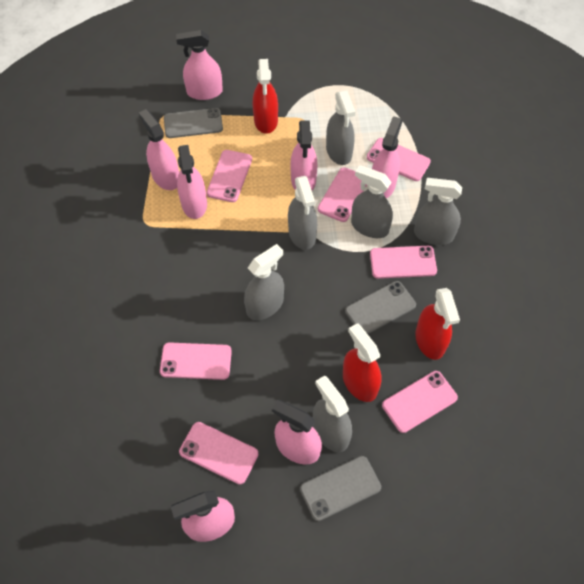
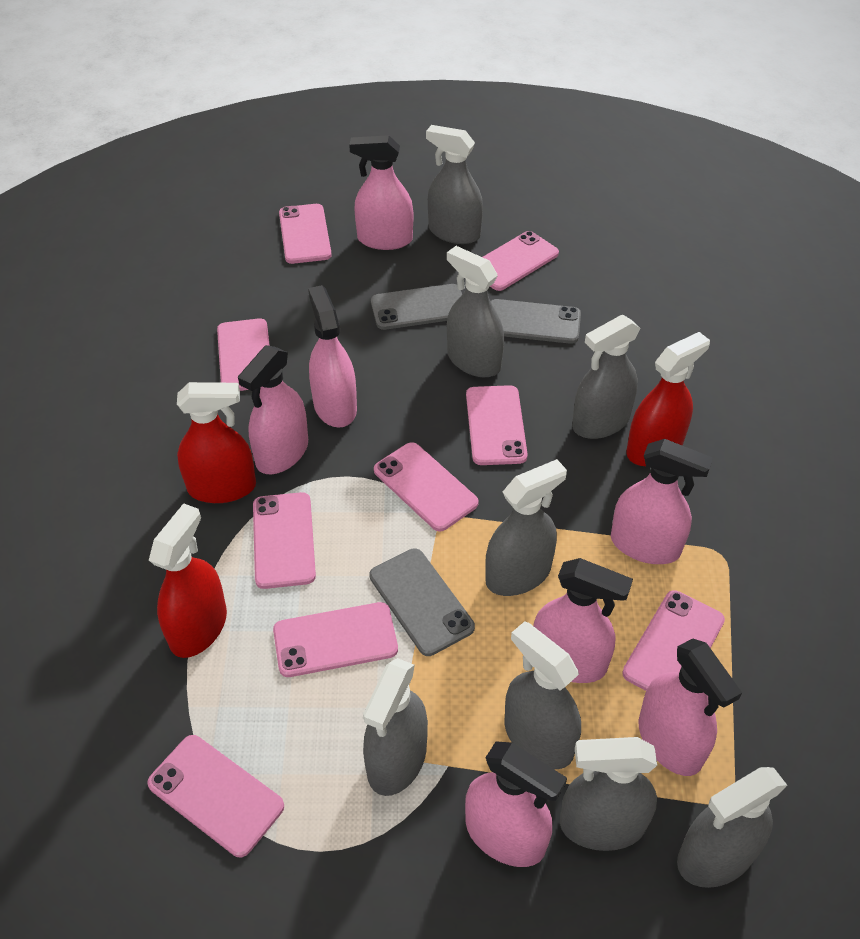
grey spray bottle: [244,244,284,320] [288,176,317,250] [313,376,352,452] [326,90,355,165] [351,165,393,238] [414,178,462,245] = 6 -> [363,658,428,796] [426,125,483,244] [447,246,504,377] [485,459,567,596] [505,621,581,769] [560,737,657,851] [572,315,640,439] [677,767,787,888] = 8
pink phone: [160,342,232,380] [179,422,259,485] [206,150,252,202] [318,167,367,222] [367,138,431,181] [370,246,437,279] [382,371,458,433] = 7 -> [147,735,284,857] [217,318,270,391] [253,492,316,589] [273,602,398,677] [279,204,332,264] [374,442,479,532] [466,385,528,465] [483,231,559,291] [622,590,725,691] = 9

